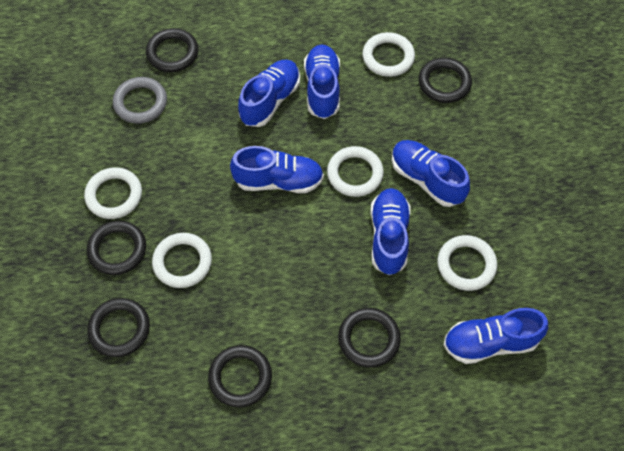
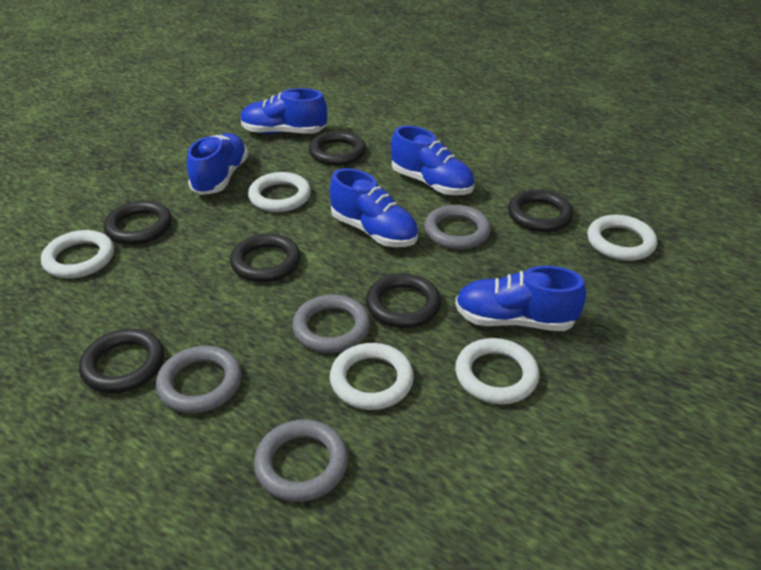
blue shoe: [230,146,324,193] [238,60,300,127] [304,44,340,119] [370,188,410,275] [392,140,470,207] [444,308,548,364] = 6 -> [187,133,248,195] [240,88,327,134] [330,168,418,247] [391,126,475,195] [455,266,586,331] = 5
grey ring: [113,77,167,124] = 1 -> [156,346,242,413] [254,419,348,502] [292,294,370,353] [424,205,491,250] = 4

